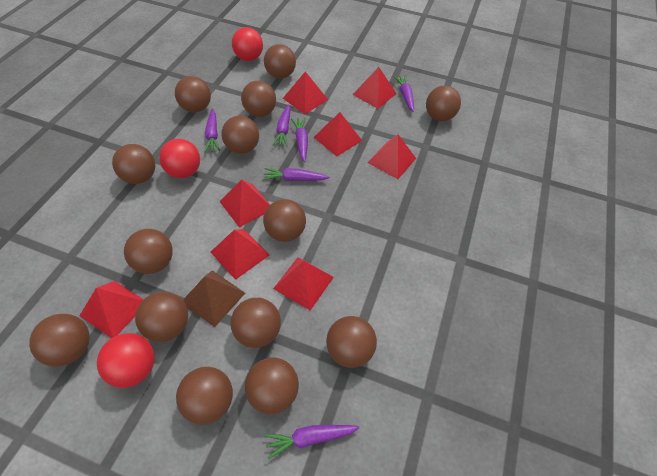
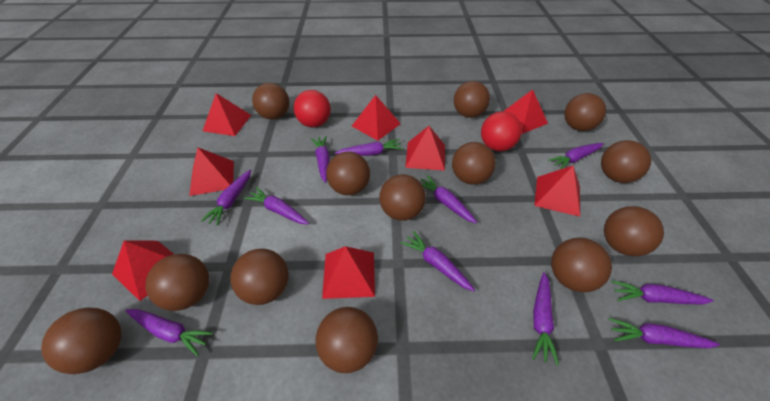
brown ball: [29,314,90,367] [112,144,155,184] [124,229,173,274] [135,292,188,342] [175,76,211,113] [176,367,233,425] [221,116,259,154] [230,298,281,348] [241,81,276,117] [245,358,299,414] [263,199,306,242] [264,44,296,79] [326,316,377,368] [426,86,461,121] = 14 -> [41,308,122,374] [145,254,209,311] [230,249,289,305] [252,83,289,120] [316,307,378,373] [326,152,370,195] [379,174,426,221] [452,142,496,185] [454,81,490,118] [551,238,612,292] [564,93,606,131] [601,140,651,183] [604,206,664,256] = 13
brown pyramid: [183,270,245,327] = 1 -> none = 0
purple carrot: [204,109,220,152] [263,168,330,181] [265,425,360,459] [273,104,290,146] [291,118,308,162] [393,75,414,112] = 6 -> [126,309,213,356] [201,170,251,226] [244,187,309,224] [311,136,330,183] [335,139,403,156] [401,231,475,291] [421,175,477,223] [532,272,559,365] [548,143,604,169] [608,318,720,348] [611,281,714,304] = 11
red ball: [97,333,154,388] [159,139,200,178] [232,27,263,61] = 3 -> [294,90,331,127] [481,112,522,151] = 2

